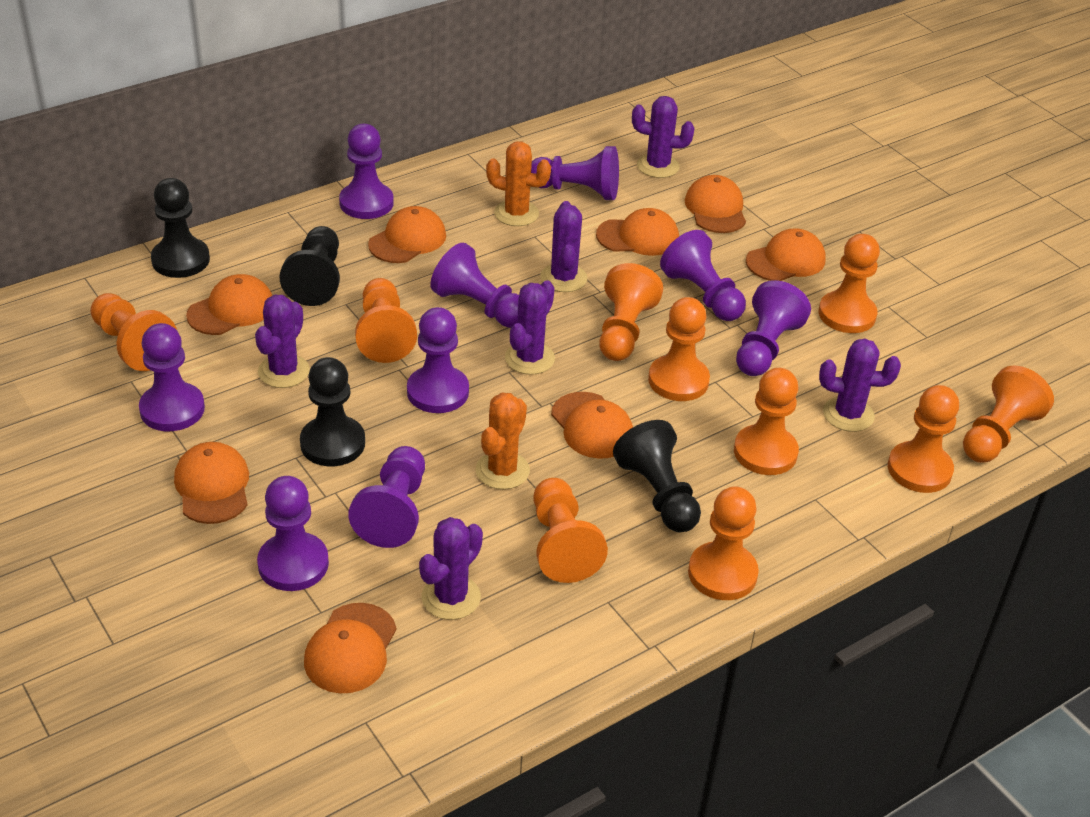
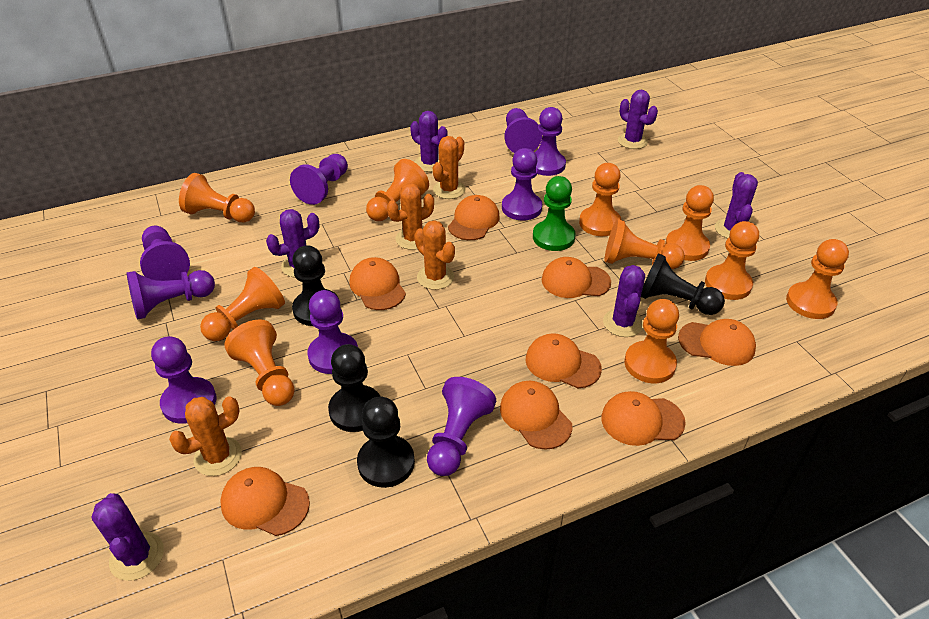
green pawn: none = 0 -> [533,176,575,251] = 1
orange cactus: [475,393,530,490] [486,141,551,226] = 2 -> [169,396,242,476] [387,183,434,250] [414,220,455,290] [433,136,466,199] = 4

